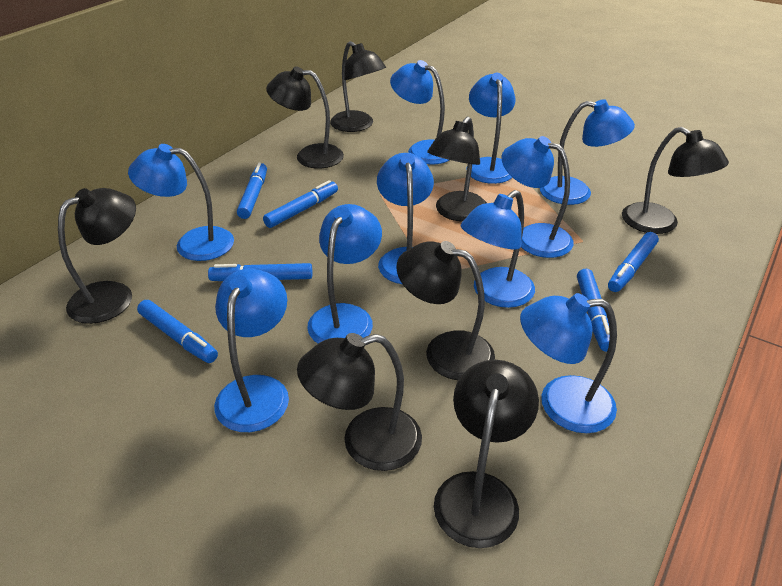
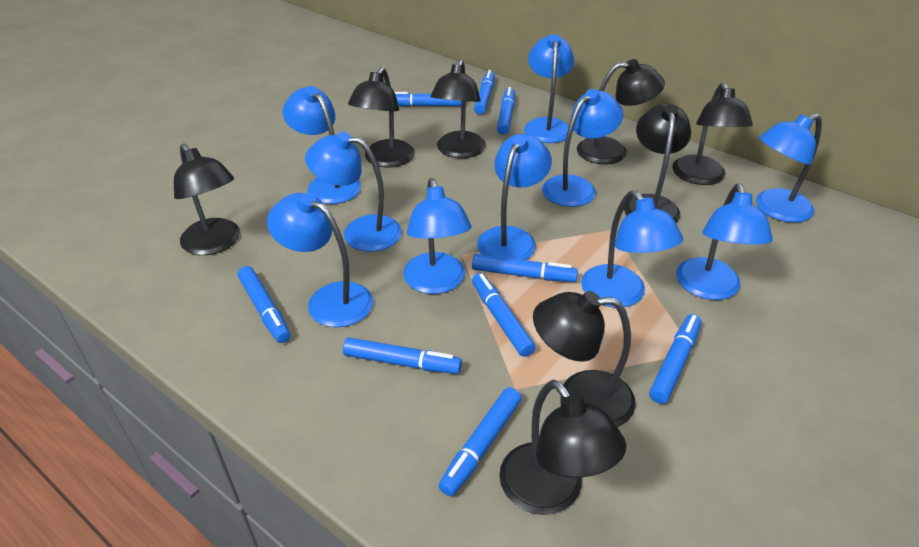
blue marker: [137,300,218,363] [208,263,312,281] [237,162,267,219] [263,180,338,228] [577,269,610,352] [608,232,659,292] = 6 -> [238,266,290,343] [343,337,462,374] [395,92,461,107] [439,387,521,496] [472,254,578,282] [472,273,536,357] [474,70,495,114] [497,87,515,135] [649,314,701,404] = 9

